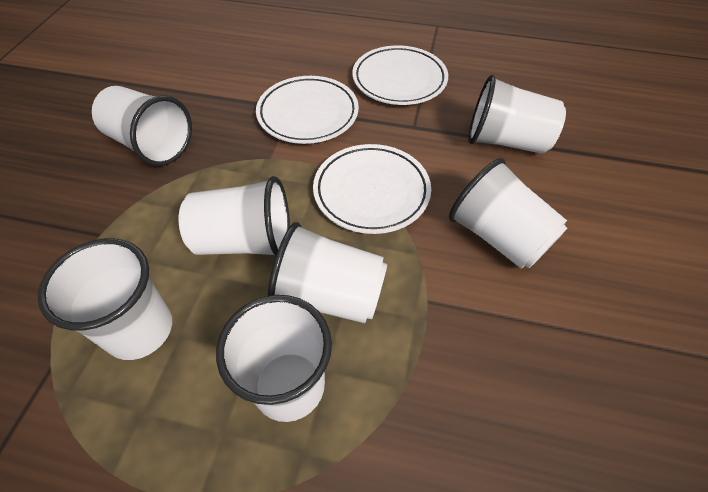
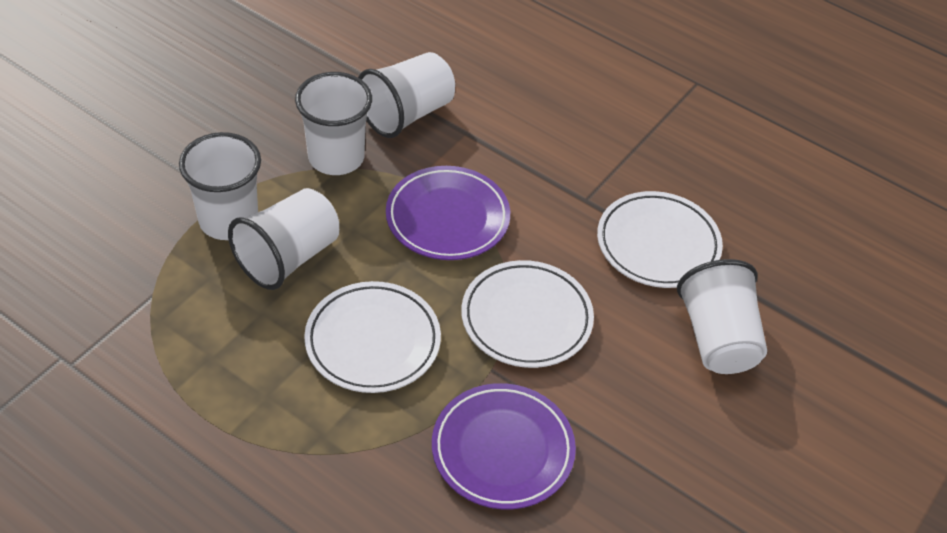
purple plate: none = 0 -> [386,166,510,260] [432,383,576,509] = 2
white cup: [38,238,172,360] [92,86,192,166] [179,176,290,256] [216,295,332,422] [268,222,387,323] [449,158,567,269] [468,75,566,154] = 7 -> [179,132,261,240] [228,188,339,290] [295,72,372,175] [358,52,455,138] [677,259,767,374] = 5

